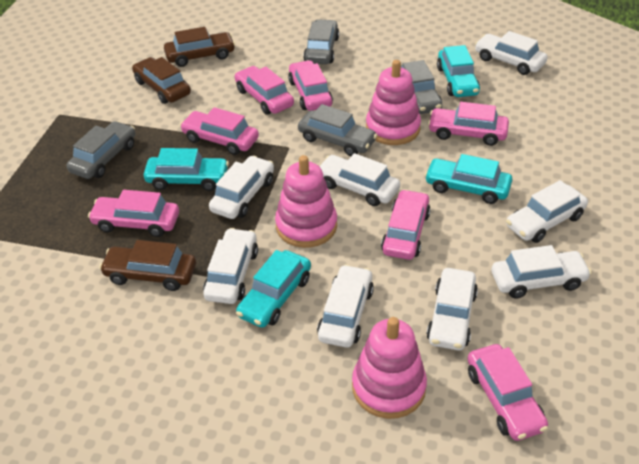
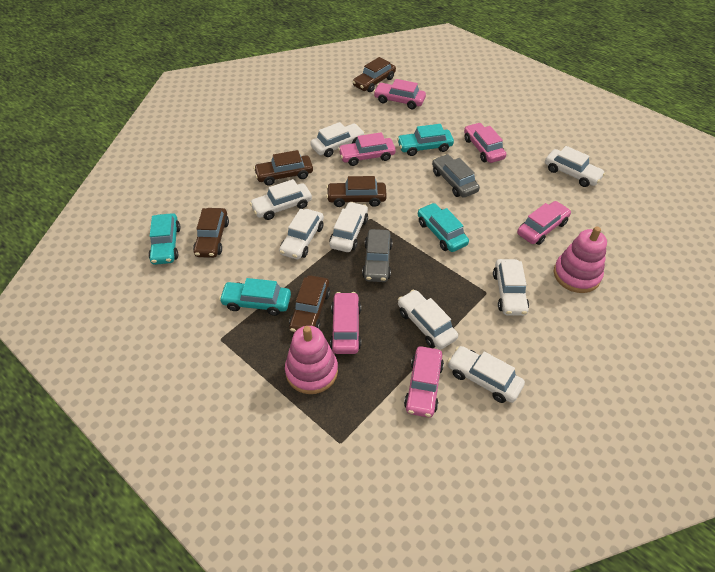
brown car: [99,240,196,291] [132,57,191,104] [164,27,235,67] = 3 -> [193,208,229,258] [253,150,313,185] [289,275,330,333] [326,176,387,207] [352,57,396,92] = 5
grey car: [67,121,135,179] [298,104,377,156] [303,19,339,64] [401,60,442,114] = 4 -> [362,229,393,282] [432,154,480,198] = 2
pink car: [88,190,179,237] [180,107,259,155] [235,66,294,115] [288,60,333,111] [381,189,431,260] [428,102,509,146] [468,344,548,441] = 7 -> [330,292,361,354] [338,132,396,166] [373,79,426,109] [404,346,444,418] [464,123,506,163] [517,201,571,245] = 6
pink stacking toy: [275,155,337,248] [352,317,427,419] [366,60,421,145] = 3 -> [285,326,338,394] [554,227,607,293] = 2

